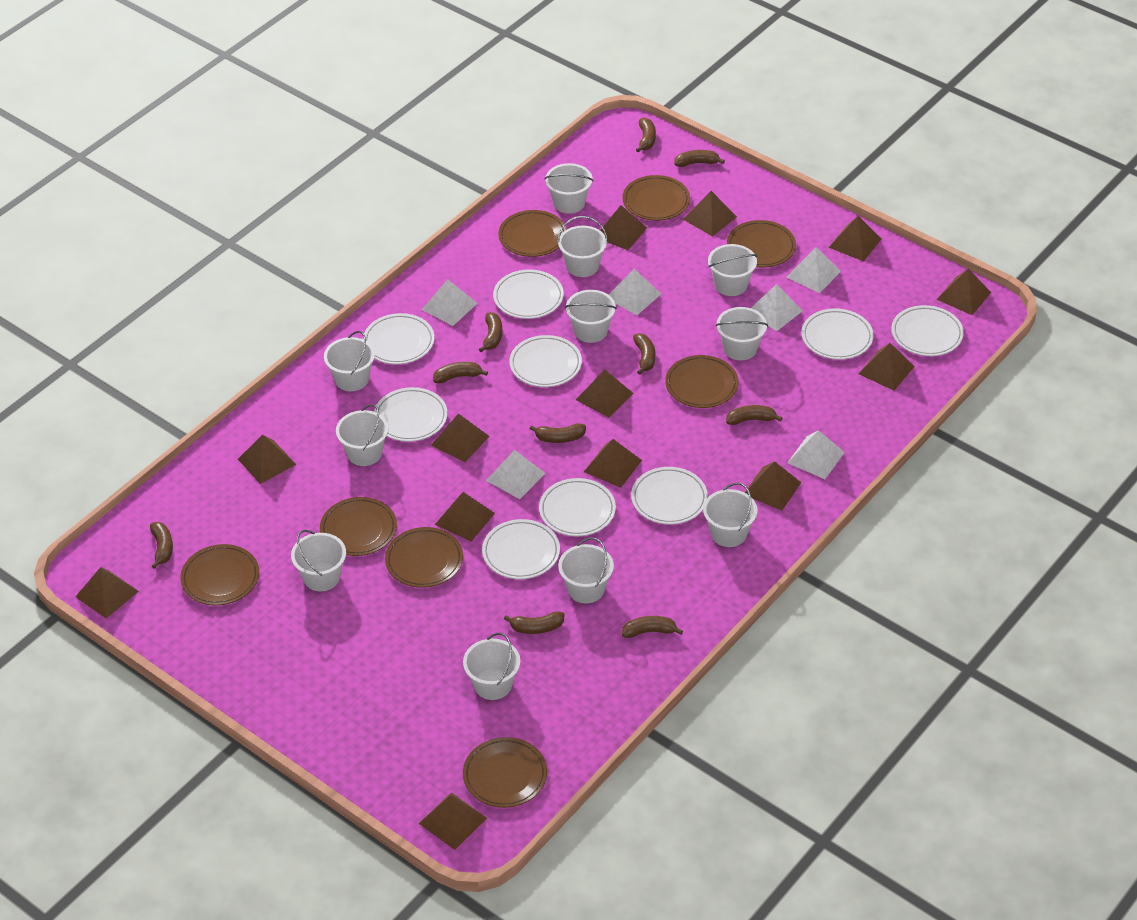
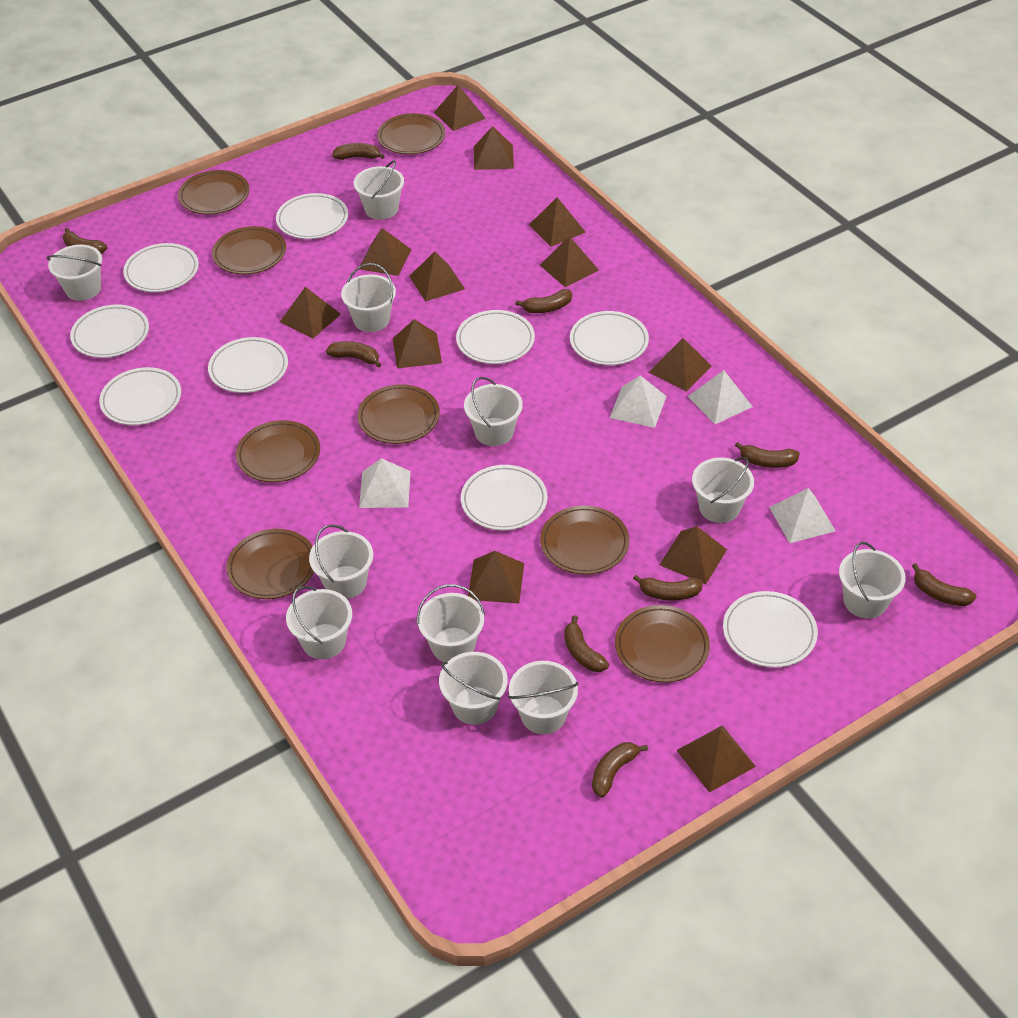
brown banana: [150,522,173,569] [433,362,488,383] [479,312,502,352] [504,611,564,634] [530,423,586,443] [622,616,683,638] [633,333,655,375] [636,117,656,152] [674,150,725,167] [726,405,782,425] = 10 -> [63,228,107,254] [326,341,381,368] [332,143,385,160] [516,289,572,313] [564,615,609,672] [592,742,648,798] [633,575,703,601] [735,442,800,468] [912,563,976,606] = 9
brown pyramid: [75,567,139,619] [238,435,296,484] [419,792,487,850] [431,413,489,462] [435,492,495,542] [576,369,634,418] [584,439,642,488] [600,205,647,250] [683,191,737,236] [745,461,801,511] [829,216,881,262] [859,343,915,391] [937,269,991,315] = 13 -> [280,287,341,338] [360,228,412,276] [393,319,442,369] [409,251,465,302] [434,85,486,131] [468,551,524,604] [474,126,514,170] [529,197,586,247] [540,236,599,287] [648,338,711,392] [660,526,727,584] [676,725,756,793] = 12
white pyramid: [422,279,478,326] [486,450,546,499] [609,269,661,315] [751,284,803,331] [787,247,841,293] [787,430,845,479] = 6 -> [359,458,411,508] [610,376,667,428] [687,370,753,424] [769,488,836,543] = 4

